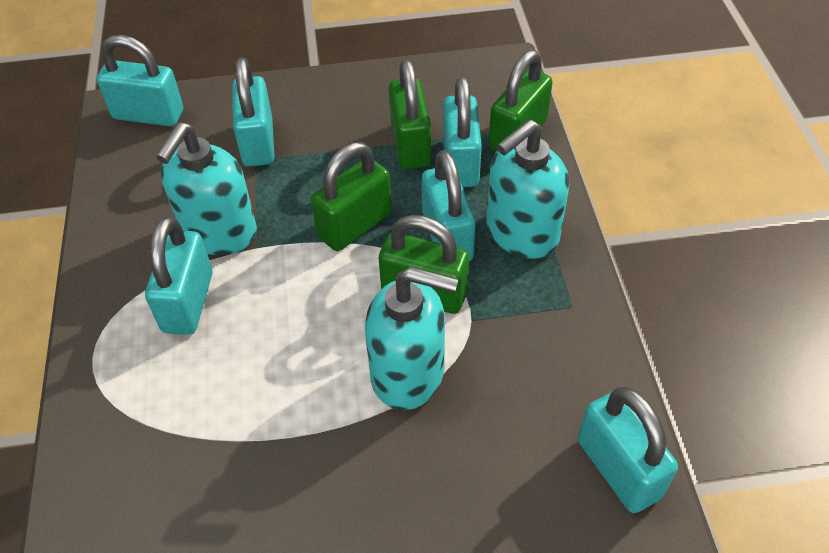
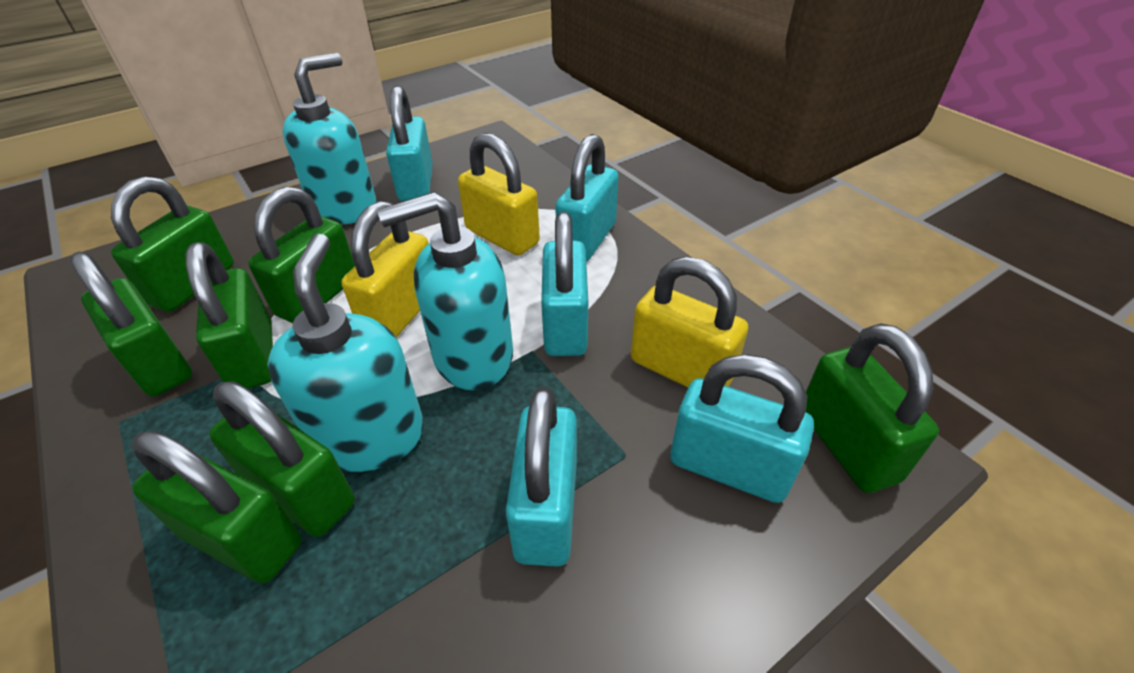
green padlock: [311,142,392,251] [379,215,469,314] [389,59,431,169] [489,50,553,152] = 4 -> [70,252,192,396] [111,176,234,312] [131,430,302,584] [185,242,273,389] [209,381,355,537] [248,186,355,323] [806,323,939,493] = 7
turquoise padlock: [97,35,183,126] [145,216,213,335] [232,57,275,167] [422,150,475,261] [443,76,482,187] [578,387,678,513] = 6 -> [386,86,433,201] [506,387,577,567] [541,212,588,356] [555,134,619,262] [670,354,814,503] = 5
yellow padlock: none = 0 -> [342,201,429,337] [458,133,540,256] [631,257,748,388] = 3

